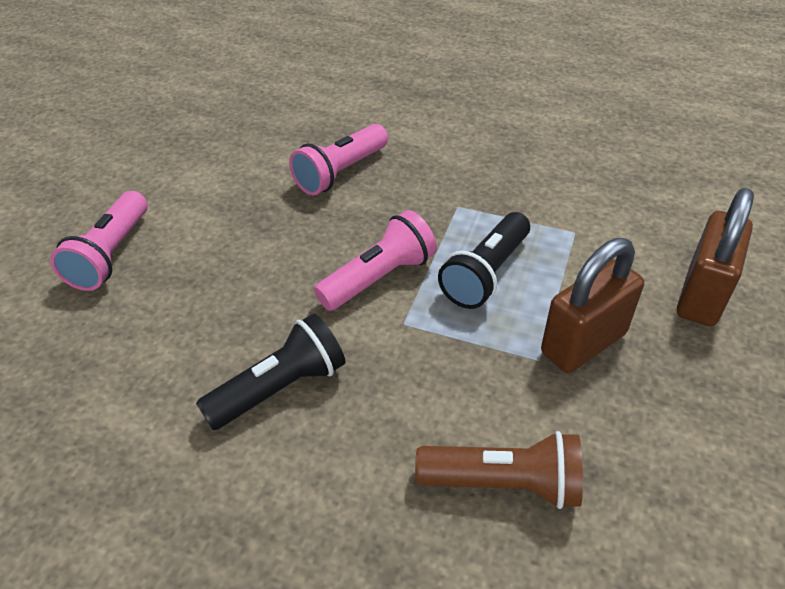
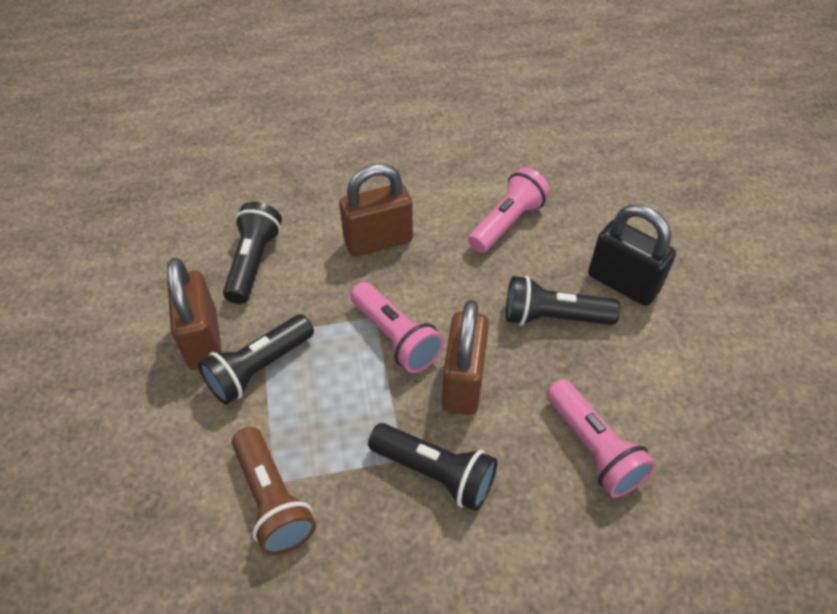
black flashlight: [196,313,345,430] [438,212,530,309] = 2 -> [198,314,314,405] [223,202,282,304] [368,423,497,511] [506,276,620,326] = 4
black padlock: none = 0 -> [588,204,676,306] = 1
brown padlock: [541,238,644,373] [677,188,754,326] = 2 -> [167,257,222,370] [339,163,413,257] [442,300,489,415] = 3

